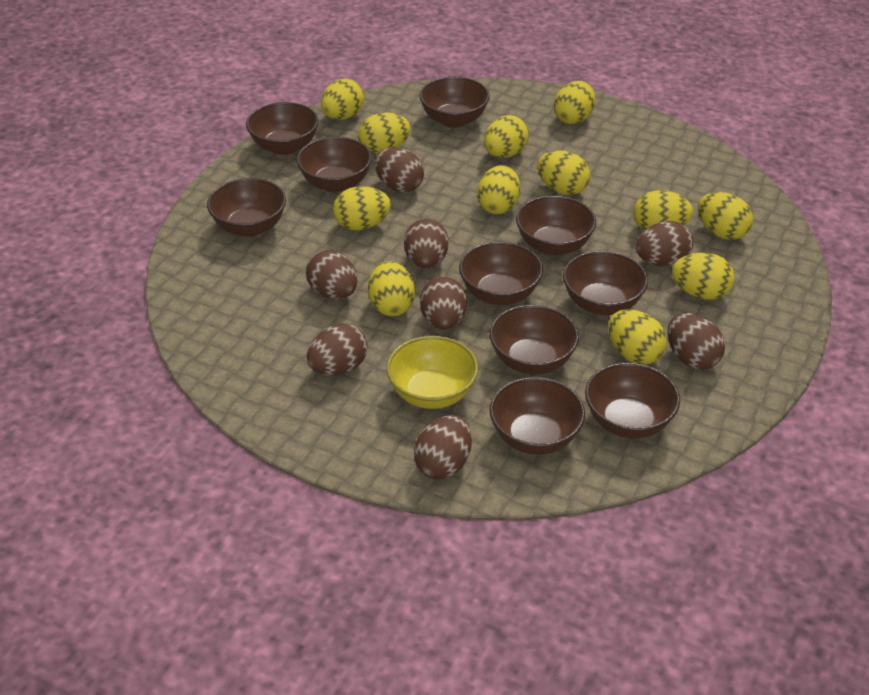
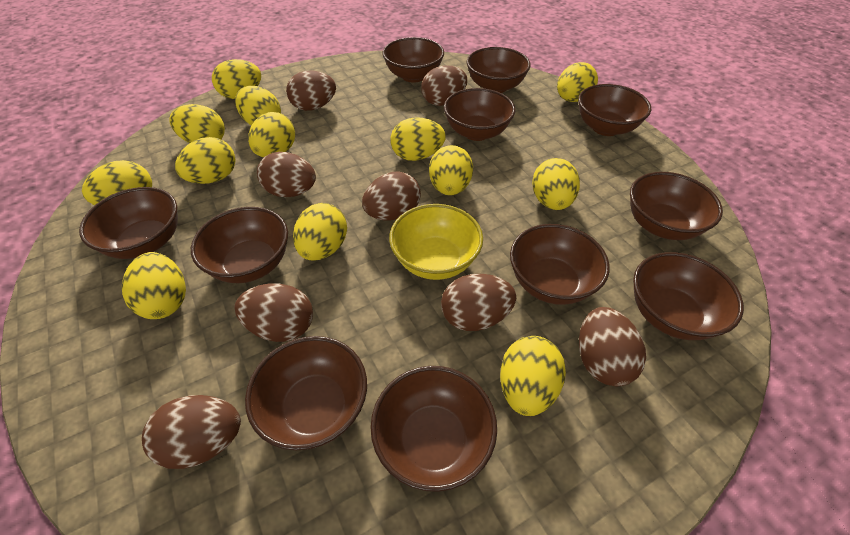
brown bowl: [207,178,286,237] [246,102,319,155] [297,137,372,192] [419,77,490,128] [459,241,543,305] [489,377,585,455] [490,305,579,375] [516,195,596,255] [563,251,648,315] [585,363,680,439] = 10 -> [79,187,178,259] [191,207,288,283] [245,336,367,450] [370,366,497,492] [382,37,444,83] [444,88,515,141] [466,47,531,93] [510,224,610,305] [578,84,651,136] [630,172,723,240] [633,252,744,340] = 11
yellow egg: [321,78,364,120] [333,186,391,231] [358,112,410,154] [368,261,415,316] [477,165,520,214] [484,115,529,158] [537,150,590,195] [554,81,595,124] [608,309,667,365] [634,190,693,231] [672,253,735,300] [698,192,753,240] = 12 -> [82,160,152,205] [122,252,186,319] [169,104,225,143] [175,137,236,184] [212,59,261,99] [235,86,281,125] [248,112,295,158] [293,203,347,260] [391,117,446,161] [429,145,473,196] [500,336,566,416] [532,158,580,210] [557,62,598,102] = 13

